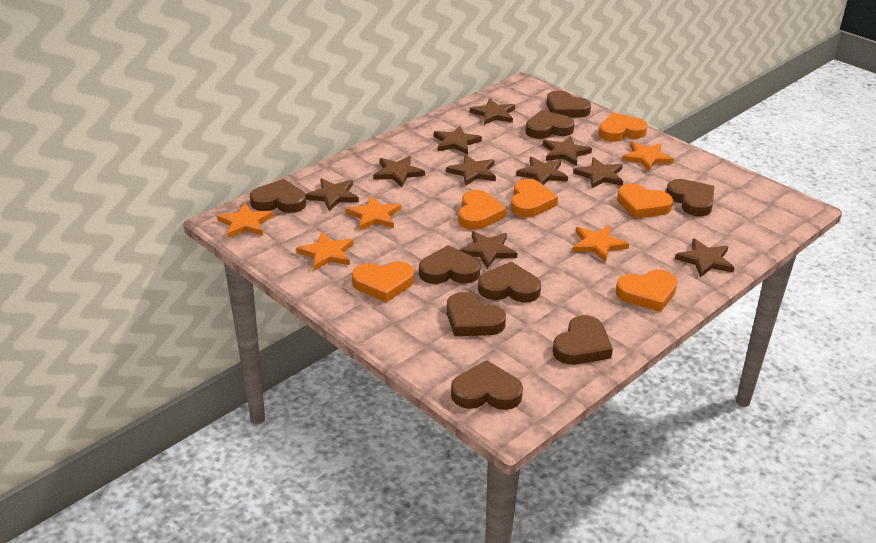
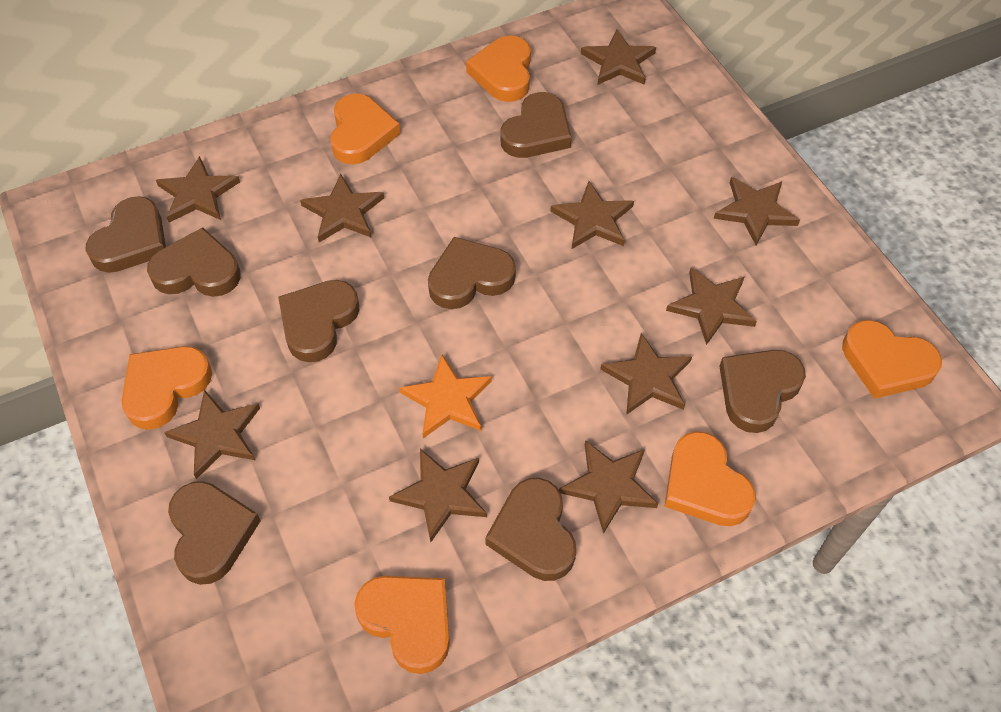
brown heart: [250,179,306,213] [419,245,481,284] [447,292,506,336] [451,360,523,410] [478,262,541,303] [525,110,575,139] [547,90,591,118] [553,315,613,365] [666,179,715,216] = 9 -> [86,196,166,273] [147,227,241,297] [168,481,261,585] [278,280,360,362] [428,237,516,309] [485,478,576,581] [500,92,572,158] [719,350,806,433] = 8
orange star: [217,203,274,238] [296,232,354,271] [346,196,401,230] [573,225,629,262] [622,142,674,171] = 5 -> [399,354,492,438] = 1

